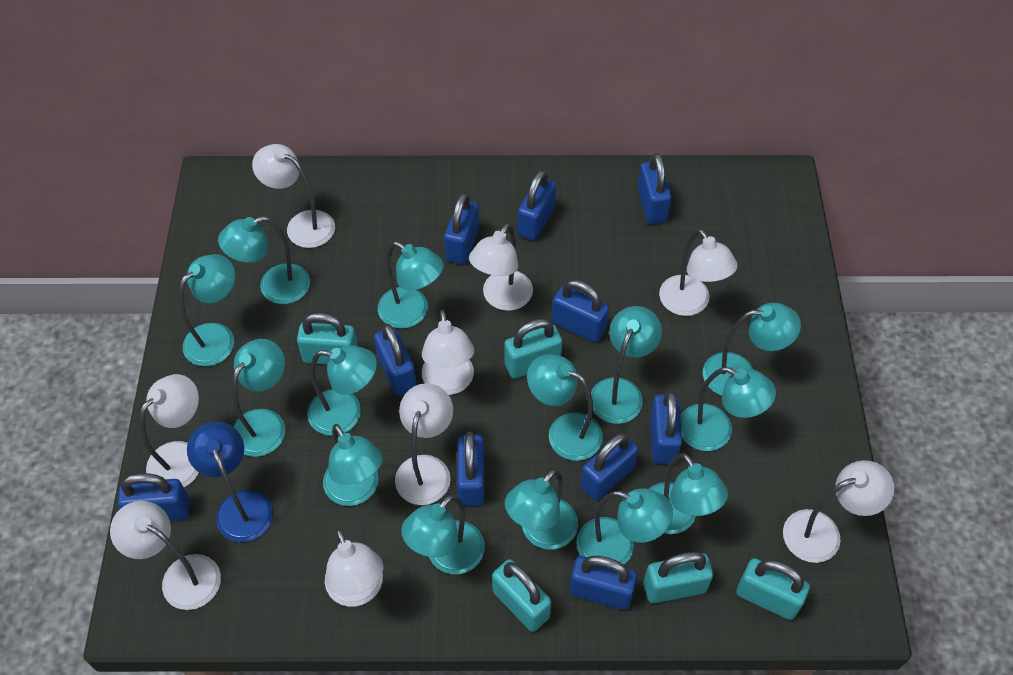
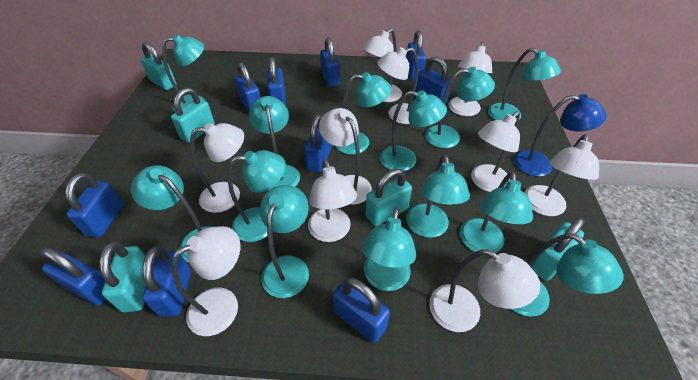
turquoise lamp: [179,254,235,366] [218,216,310,304] [232,339,285,457] [307,345,377,436] [323,424,383,506] [378,241,444,329] [401,495,485,574] [505,469,578,550] [527,354,603,461] [576,488,673,565] [591,306,662,424] [649,453,728,534] [680,367,776,451] [703,303,801,396] = 14 -> [131,165,212,262] [162,34,205,112] [228,150,286,242] [249,96,300,190] [260,185,309,298] [336,72,392,154] [362,207,416,291] [380,90,447,171] [406,155,470,238] [425,67,495,148] [460,171,533,253] [488,48,561,120] [512,233,623,317] = 13
white lamp: [110,501,221,610] [139,374,199,487] [252,144,335,248] [325,528,384,607] [395,383,453,505] [422,310,474,395] [469,223,533,311] [659,229,738,316] [783,460,895,563] = 9 -> [172,226,240,336] [190,123,244,213] [308,159,357,242] [319,108,372,205] [363,29,402,102] [377,47,418,124] [429,249,540,332] [449,41,492,116] [471,111,520,192] [524,134,599,216] = 10

